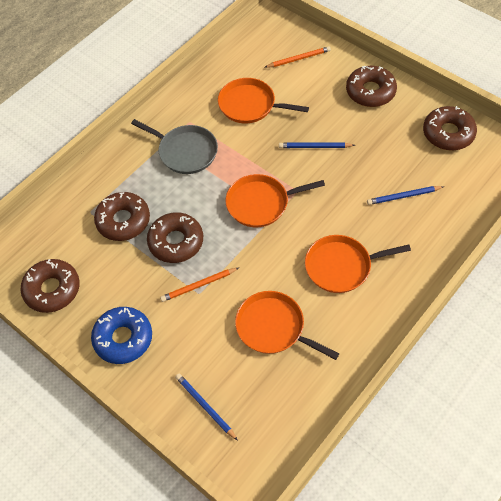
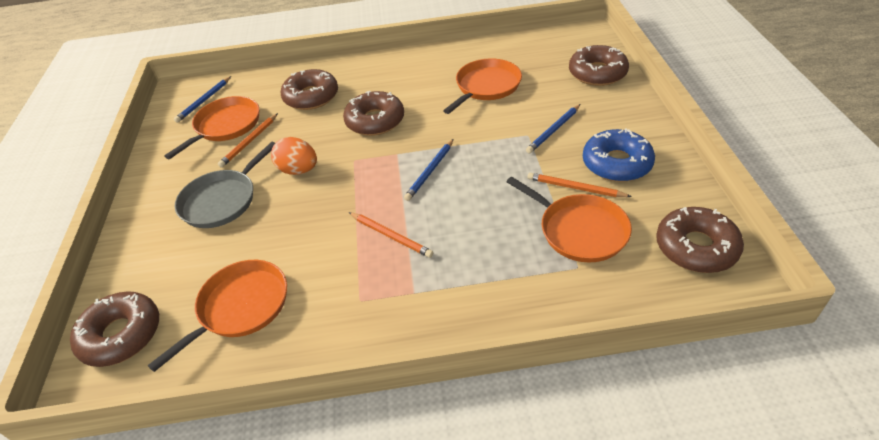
orange egg: none = 0 -> [271,137,317,175] = 1
orange pencil: [160,268,239,302] [265,46,331,68] = 2 -> [218,113,278,168] [349,212,434,258] [528,173,632,197] = 3

